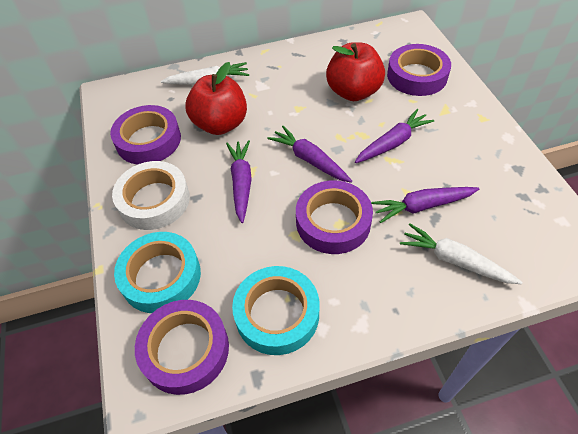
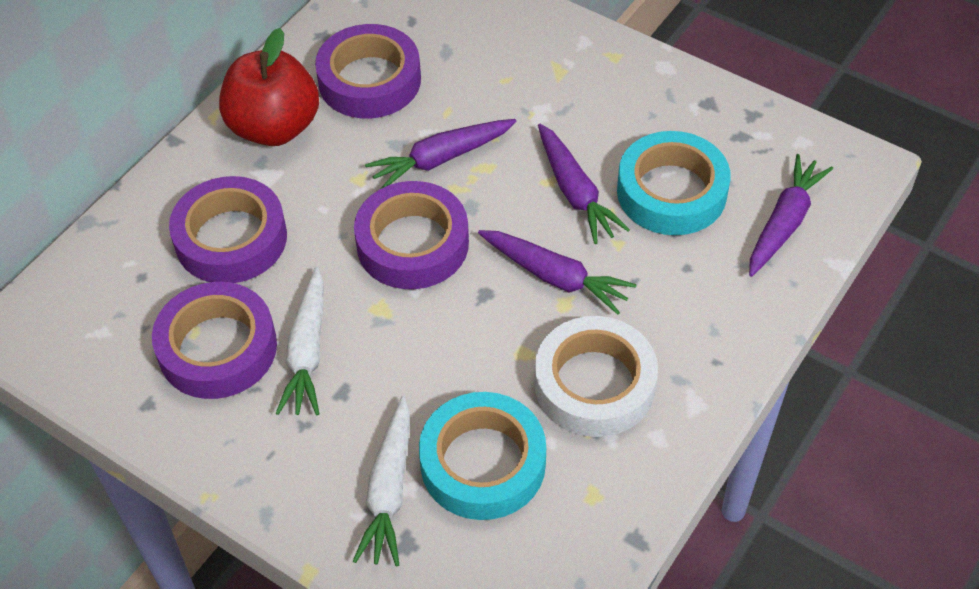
red apple: [185,62,247,135] [326,42,385,101] = 2 -> [219,28,319,146] = 1

